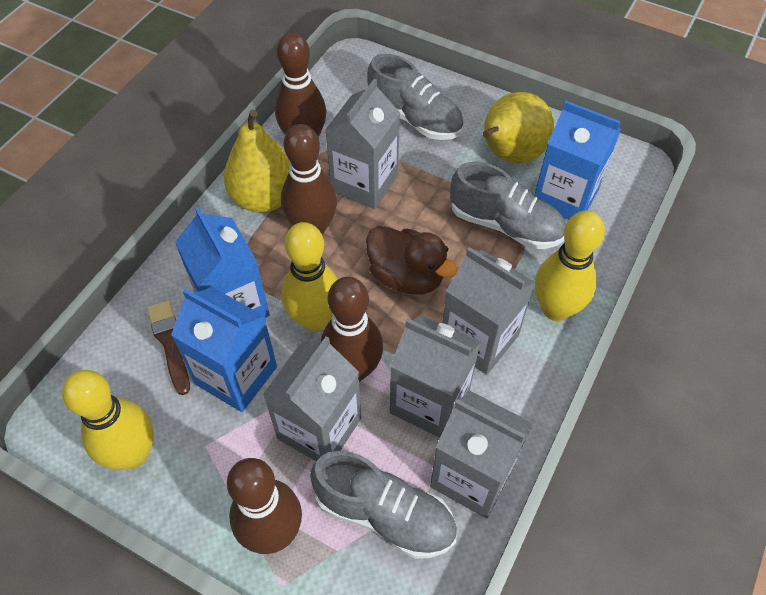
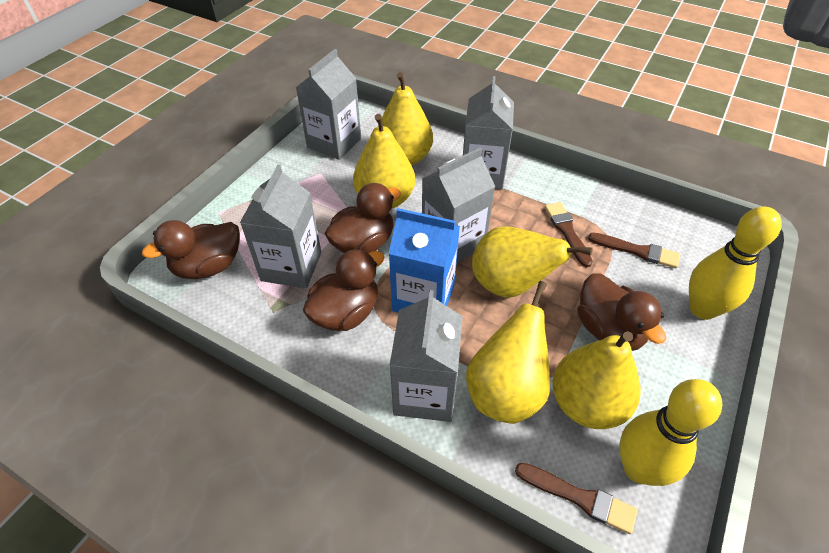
blue carton: [171,287,277,412] [175,207,270,318] [534,101,621,220] = 3 -> [389,208,460,313] = 1
brown bowling pin: [227,458,302,554] [275,32,326,137] [281,124,337,235] [321,277,383,382] = 4 -> none = 0
brown brush: [147,300,190,395] = 1 -> [515,463,637,534] [545,202,593,267] [588,232,680,268] = 3
brown duck: [366,226,458,295] = 1 -> [142,220,240,279] [303,249,384,331] [325,183,401,253] [577,274,666,351] = 4
grey shoe: [310,451,457,559] [367,54,464,140] [450,162,566,249] = 3 -> none = 0
yellow bowling pin: [62,370,154,470] [282,222,338,332] [535,210,605,321] = 3 -> [619,379,723,486] [689,206,782,320] = 2
yellow pear: [224,110,290,213] [483,92,554,163] = 2 -> [353,114,415,208] [378,72,433,165] [466,281,550,424] [472,226,592,298] [553,331,641,429] = 5

